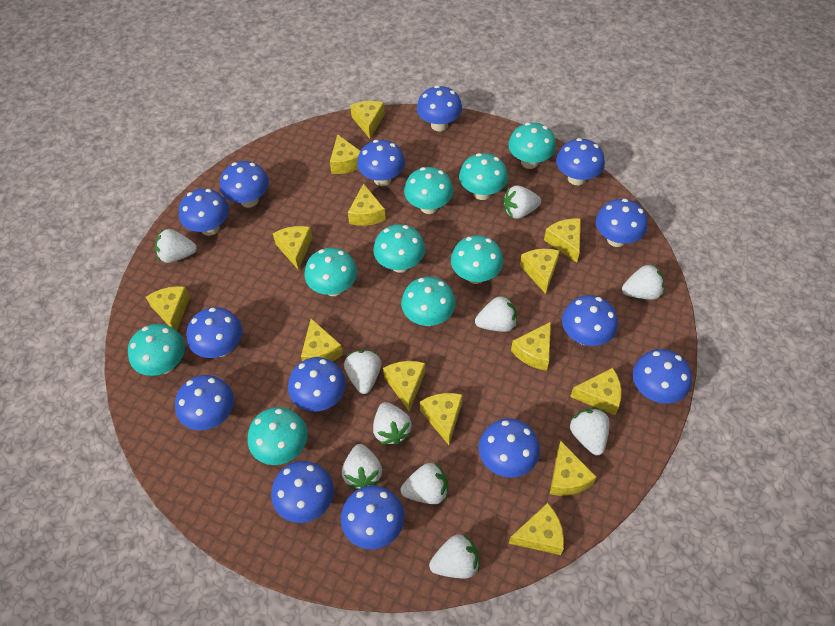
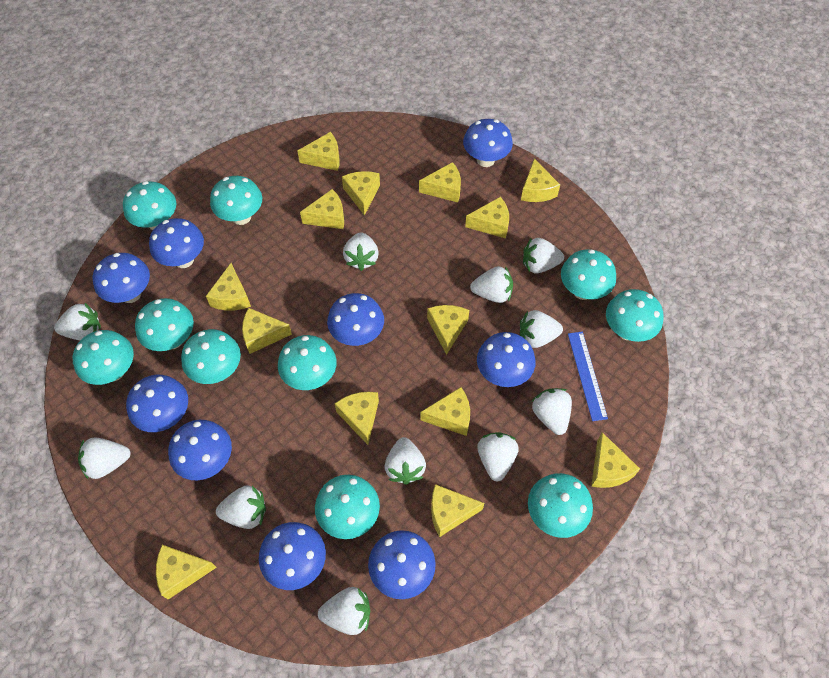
blue mushroom: [175,375,234,430] [179,188,229,236] [187,307,242,358] [220,161,269,208] [271,461,334,523] [288,357,346,412] [340,485,404,549] [357,140,405,186] [417,86,462,131] [479,418,540,478] [556,138,605,185] [562,295,618,346] [596,199,647,247] [633,349,692,404] = 14 -> [92,253,150,303] [126,375,188,432] [149,218,204,268] [168,420,232,480] [259,522,326,590] [327,293,384,346] [368,530,436,599] [463,119,513,167] [477,332,536,387] = 9
blue ruler: none = 0 -> [568,332,608,421] = 1
turquoise mushroom: [128,324,185,376] [247,407,308,465] [305,248,357,296] [373,224,425,273] [401,277,456,326] [404,167,454,214] [451,235,503,284] [459,153,508,200] [508,123,556,169] = 9 -> [73,330,134,385] [123,181,176,230] [135,298,194,351] [181,329,241,384] [210,176,262,225] [278,335,337,390] [315,475,380,539] [528,473,593,538] [561,249,616,300] [606,289,664,342] = 10
white strawberry: [155,229,197,263] [342,444,382,489] [344,350,381,394] [373,402,412,445] [401,462,448,504] [429,534,479,579] [475,296,517,332] [503,186,541,219] [569,409,610,455] [622,264,664,300] = 10 -> [54,303,101,340] [78,437,131,479] [216,485,266,529] [318,587,370,635] [343,232,379,271] [385,437,426,485] [470,266,513,303] [477,432,519,482] [520,310,563,348] [523,238,564,274] [532,388,572,435] = 11

